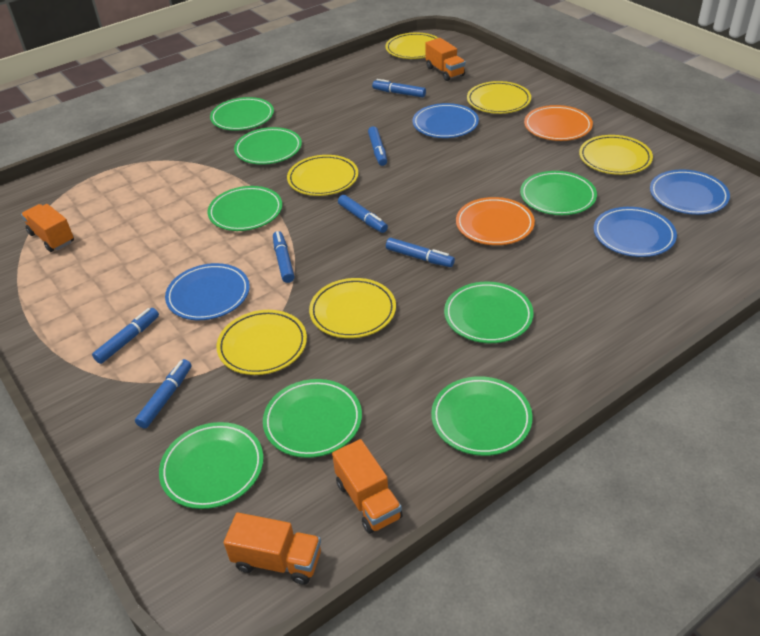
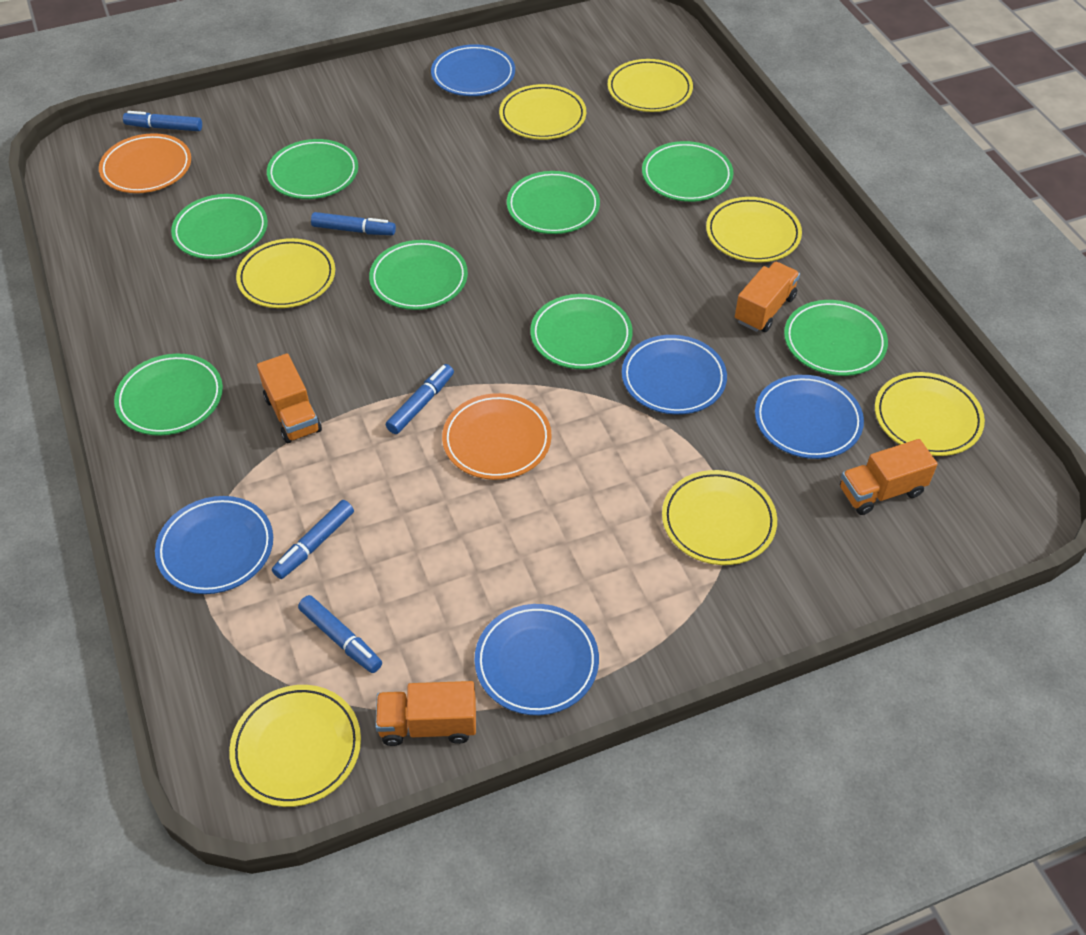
blue marker: [92,308,159,364] [135,359,192,429] [273,231,295,283] [338,195,388,233] [368,126,387,166] [372,79,426,97] [386,238,455,267] = 7 -> [123,111,202,131] [272,500,354,579] [298,595,382,673] [311,212,396,235] [386,364,454,434] = 5
blue plate: [165,263,250,320] [412,103,479,138] [593,207,677,257] [650,170,730,215] = 4 -> [155,496,273,594] [431,44,515,96] [474,604,599,715] [622,335,727,415] [755,375,864,459] = 5
yellow plate: [216,310,307,375] [287,155,358,196] [309,278,396,338] [385,32,438,59] [467,81,531,114] [579,135,653,175] = 6 -> [229,685,361,807] [236,238,335,308] [499,84,586,140] [608,59,693,112] [662,470,777,565] [706,197,802,263] [875,372,985,456] = 7

